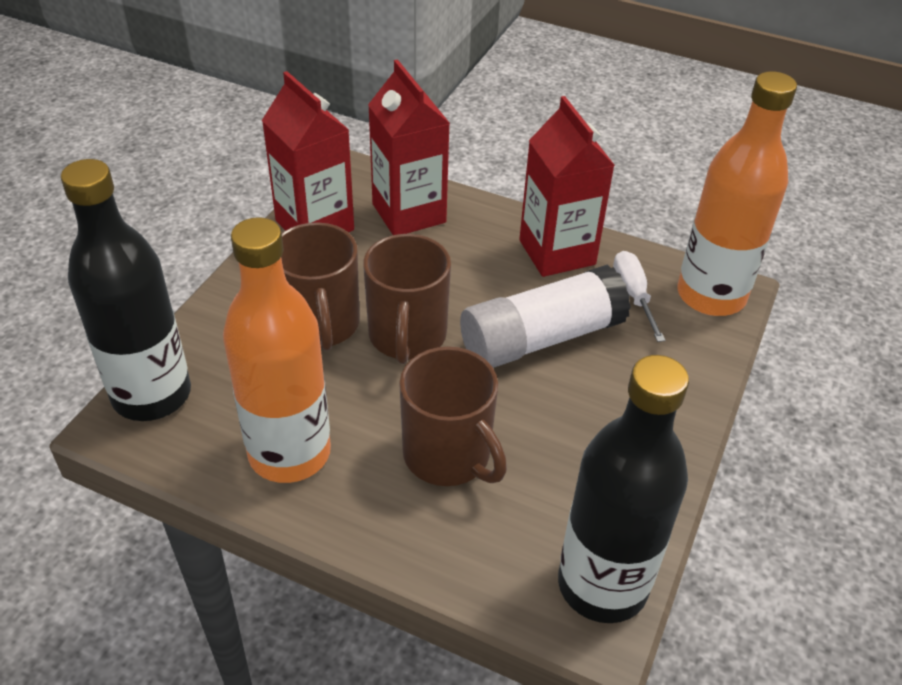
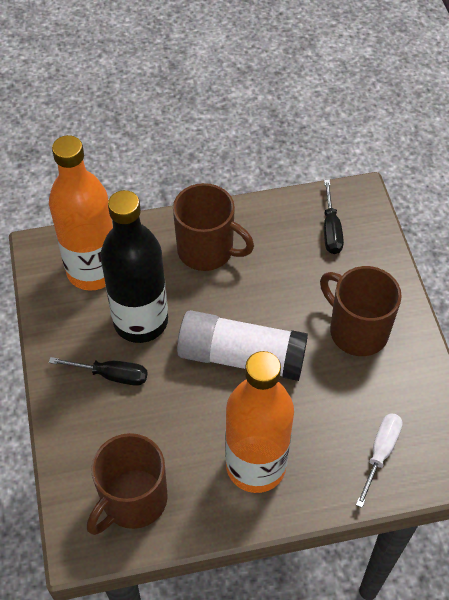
black bottle: [61,159,191,421] [558,355,689,623] = 2 -> [100,190,168,343] = 1
black screwdriver: none = 0 -> [49,357,148,386] [324,180,344,254] = 2
red carton: [262,71,354,232] [368,59,450,235] [519,96,615,277] = 3 -> none = 0

